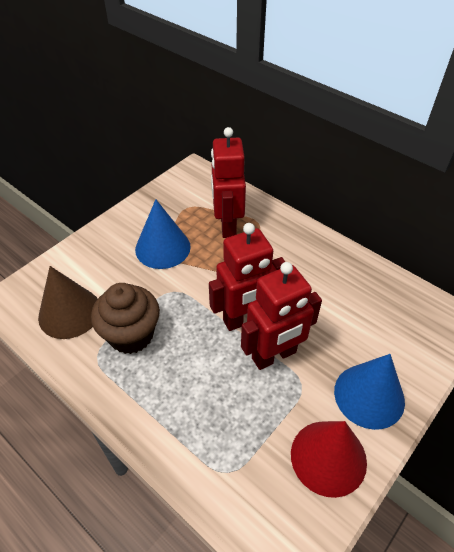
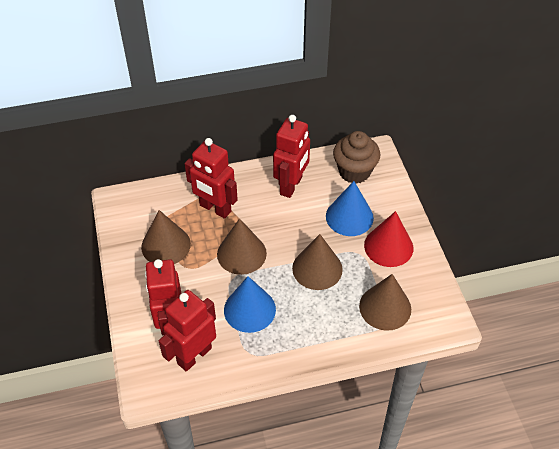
brown cone: [38,266,98,339] = 1 -> [141,210,191,264] [217,218,267,275] [292,234,343,290] [359,274,411,331] = 4
red robot: [209,223,285,331] [211,127,246,238] [241,262,322,370] = 3 -> [145,259,181,335] [159,290,216,372] [184,138,238,219] [273,115,310,198] = 4

